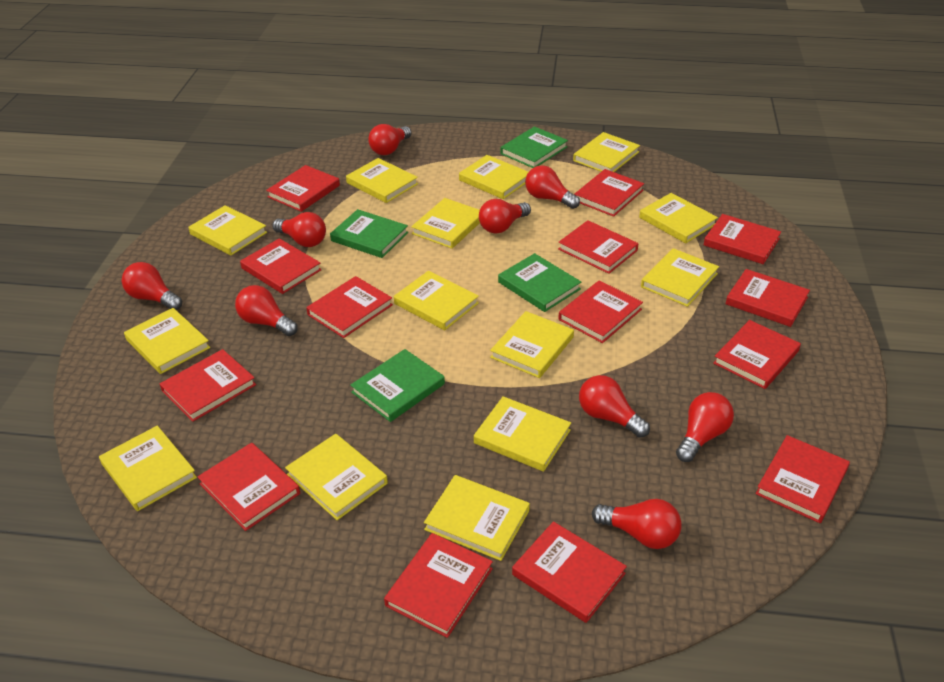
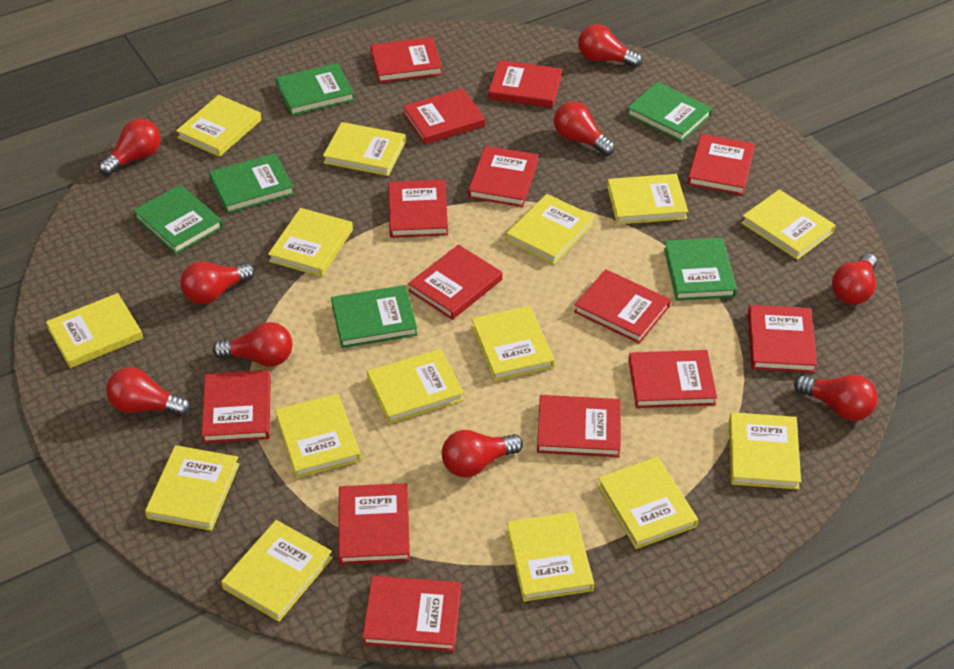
green book: [330,209,408,258] [350,349,445,422] [498,253,581,312] [500,126,568,168] = 4 -> [133,185,223,254] [209,153,294,214] [276,63,354,116] [331,285,418,348] [627,82,712,142] [664,238,737,301] = 6
yellow book: [99,426,197,511] [124,308,210,374] [188,205,267,255] [285,434,388,520] [346,158,418,203] [394,271,479,330] [411,198,480,249] [424,475,530,561] [459,155,528,199] [474,396,571,472] [490,311,574,378] [573,132,640,172] [639,193,718,243] [641,248,719,307] = 14 -> [46,293,143,368] [145,445,239,531] [176,95,261,157] [221,520,333,622] [268,208,353,277] [275,394,361,478] [323,122,406,176] [367,349,464,424] [472,306,555,381] [506,194,594,264] [507,512,594,602] [597,457,698,549] [607,174,688,225] [729,412,801,489] [741,190,835,260] = 15

